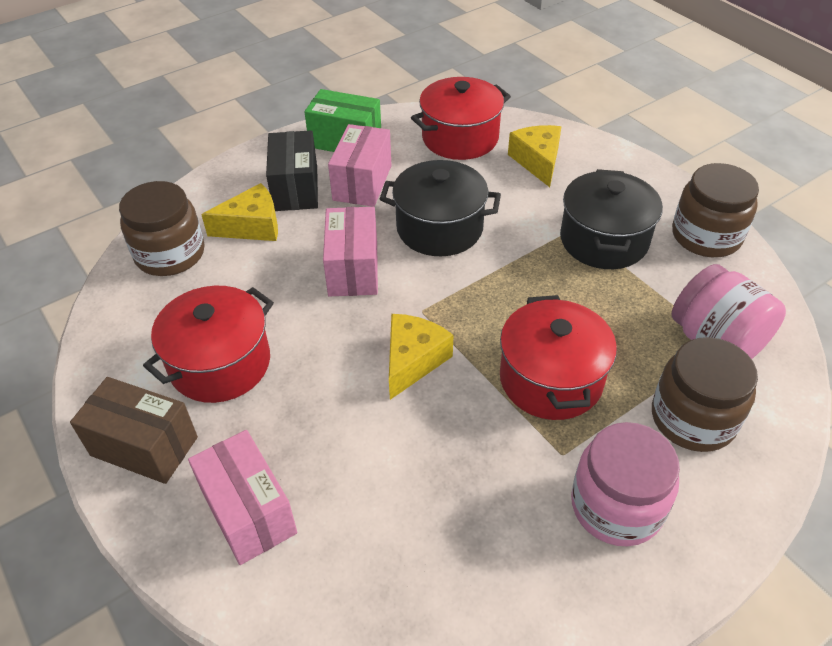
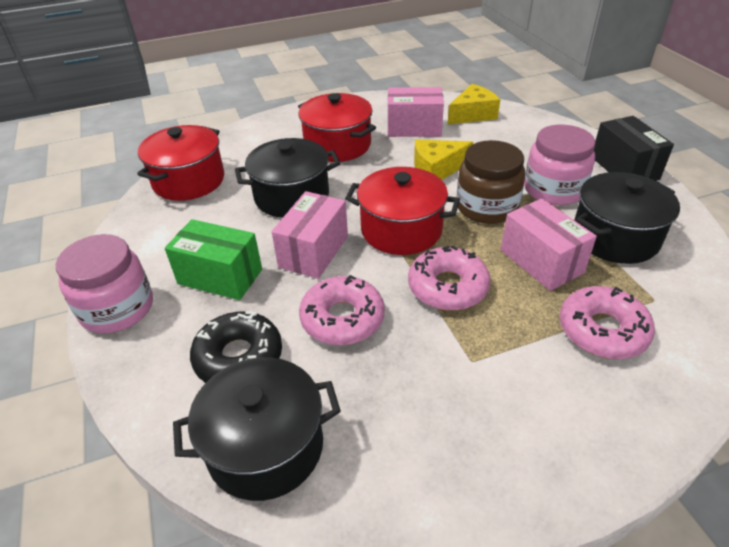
black donut: none = 0 -> [190,312,282,383] = 1
black pot: [380,160,501,256] [560,169,663,269] = 2 -> [173,357,341,501] [235,138,340,218] [575,172,680,264] = 3
brown box: [70,377,198,484] = 1 -> none = 0
brown jar: [119,181,205,276] [652,337,758,452] [672,163,759,257] = 3 -> [457,140,525,224] = 1
pink donut: none = 0 -> [299,275,385,345] [408,245,491,311] [560,286,655,359] = 3
yellow cheese: [201,183,278,241] [389,314,454,400] [508,125,561,187] = 3 -> [414,140,474,180] [448,84,500,124] = 2

